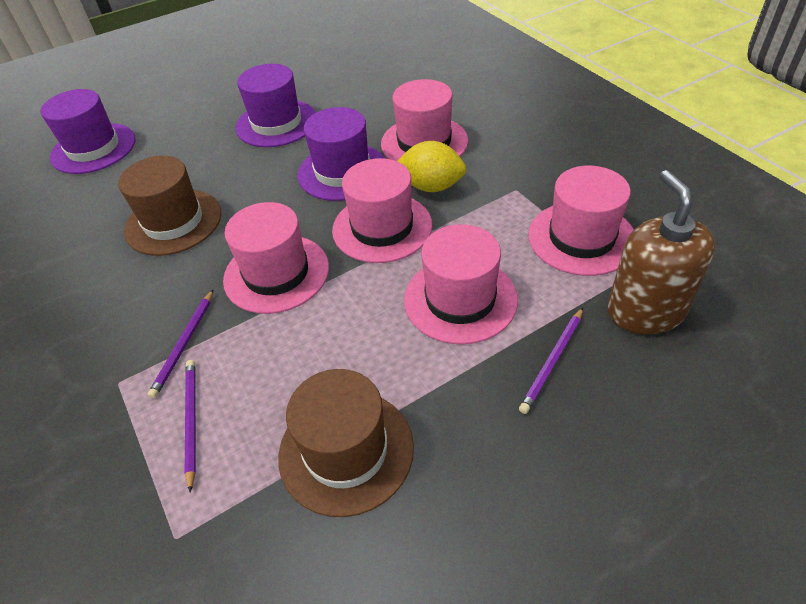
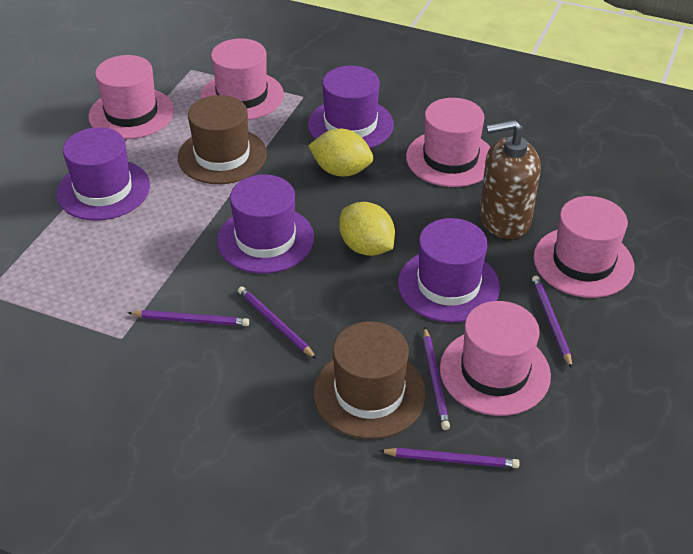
purple hat: [41,89,136,174] [236,64,316,147] [297,107,385,201] = 3 -> [56,127,150,220] [217,175,314,273] [308,66,394,148] [398,218,500,323] = 4
purple pencil: [148,289,214,399] [185,360,196,492] [519,308,583,414] = 3 -> [128,310,249,326] [238,286,317,359] [379,448,520,468] [423,327,450,430] [532,276,572,368] = 5
yellow lemon: [397,141,466,192] = 1 -> [308,129,374,177] [339,202,395,256] = 2

